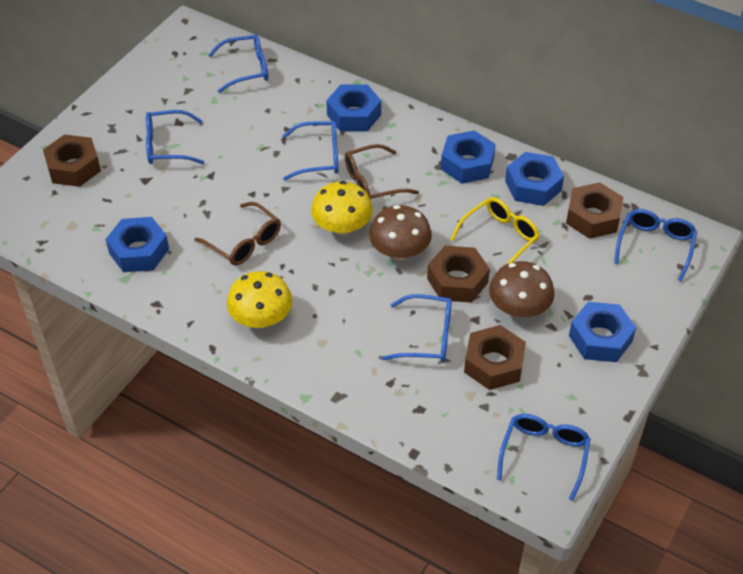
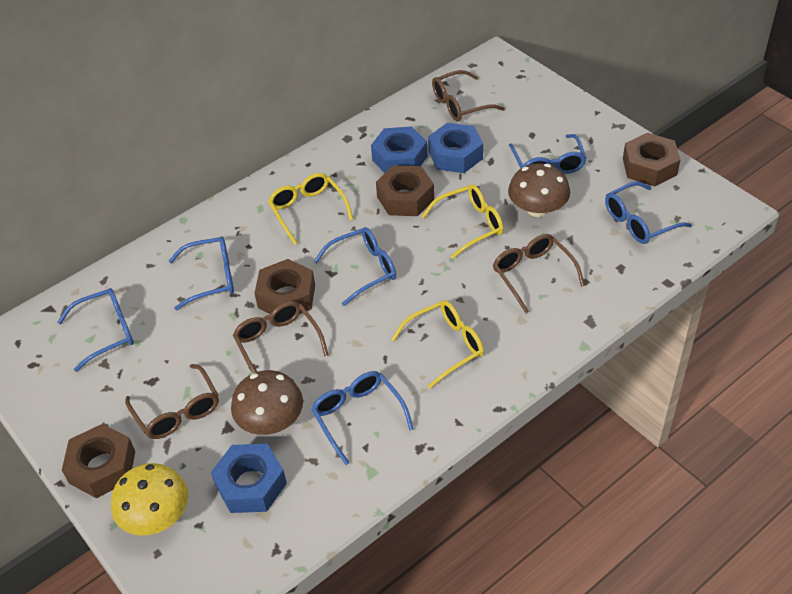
blue nut: [105,217,169,272] [326,85,381,131] [441,130,496,184] [505,152,564,206] [569,302,636,362] = 5 -> [211,444,287,513] [371,126,428,173] [428,123,483,173] = 3
brown glasses: [194,202,281,265] [345,144,419,199] = 2 -> [125,364,219,439] [233,301,329,373] [432,70,505,121] [493,234,585,313] = 4
yellow glasses: [450,197,540,264] = 1 -> [268,173,353,245] [392,300,484,388] [421,184,504,259] = 3
yellow mushroom: [227,271,292,328] [311,181,373,235] = 2 -> [111,463,188,535] = 1

